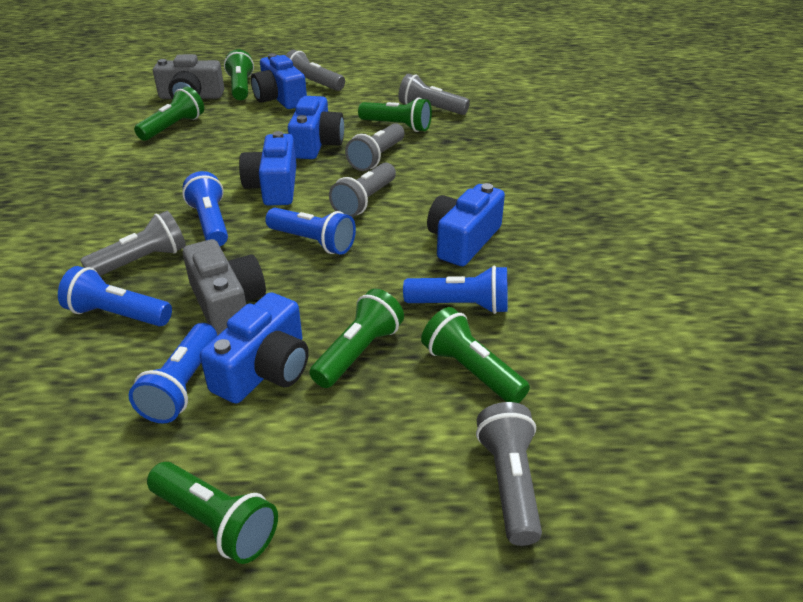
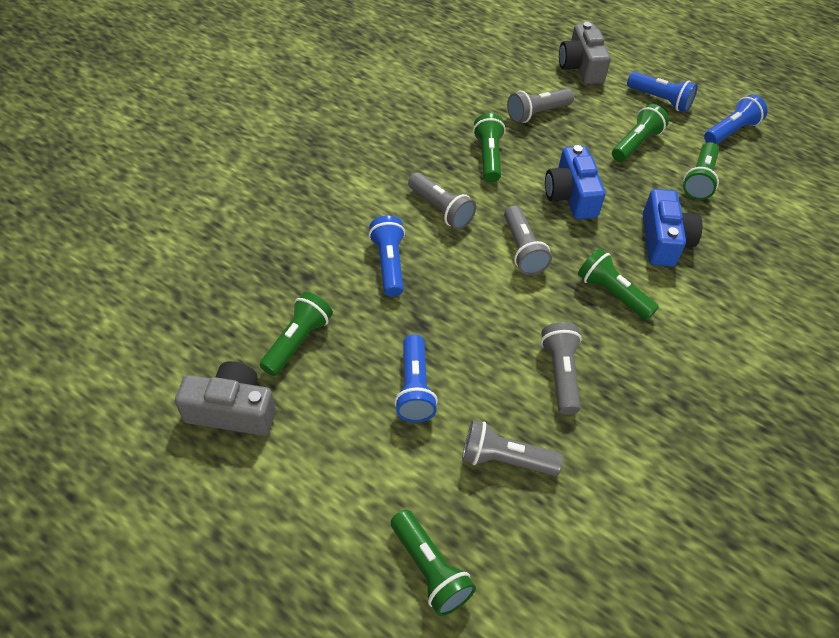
blue camera: [200,292,309,403] [239,131,296,206] [251,53,307,109] [288,96,344,159] [427,183,505,266] = 5 -> [545,145,605,219] [643,189,703,267] = 2
blue flashlight: [58,266,172,326] [129,323,217,424] [182,171,228,246] [265,208,356,255] [403,266,508,314] = 5 -> [369,216,405,297] [394,334,438,422] [627,72,698,112] [704,94,768,145] = 4
grey flashlight: [80,211,186,276] [285,50,345,91] [329,163,396,217] [345,123,405,171] [398,74,470,115] [476,402,542,546] = 6 -> [408,173,476,229] [462,420,563,476] [504,206,552,275] [507,89,574,123] [541,322,582,415] = 5

